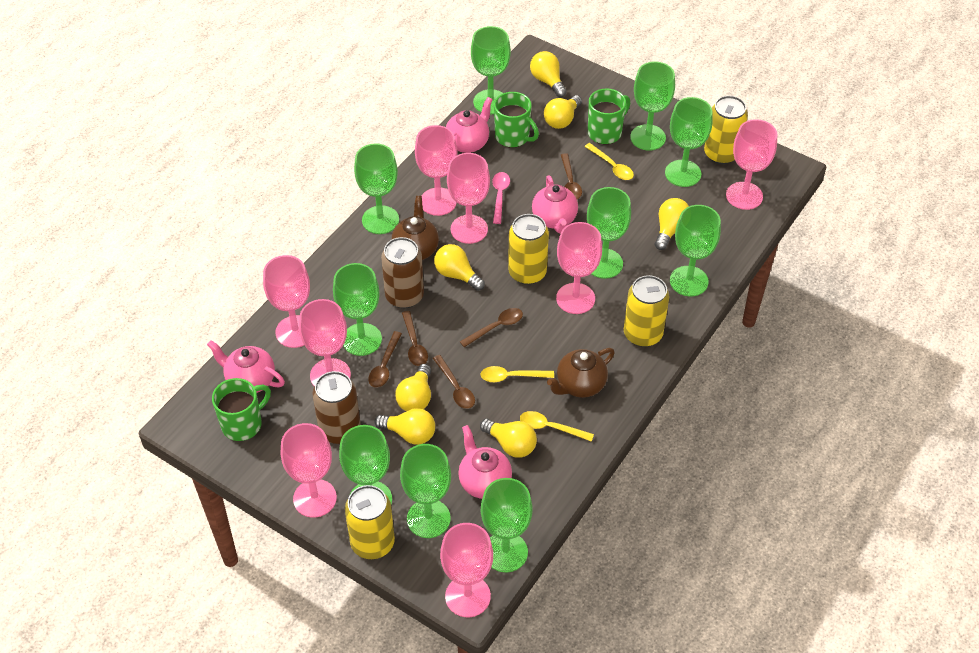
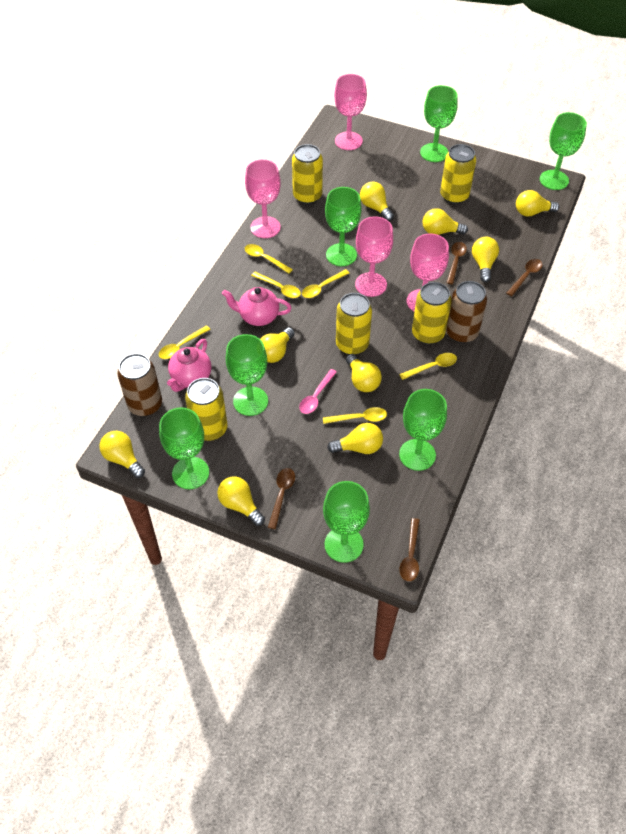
brown spoon: [368,331,402,388] [402,311,428,366] [433,355,475,409] [460,308,523,347] [561,153,582,199] = 5 -> [268,468,295,529] [400,518,420,582] [447,242,467,285] [506,259,543,296] = 4
brown teapot: [392,196,439,260] [547,348,615,398] = 2 -> none = 0
green goblet: [333,263,382,356] [339,425,392,504] [354,143,399,234] [400,444,451,538] [471,26,511,114] [481,478,533,573] [587,187,631,279] [630,61,675,151] [665,97,713,187] [670,205,721,296] = 10 -> [159,407,209,489] [226,334,268,416] [323,481,370,563] [325,187,361,266] [399,389,447,471] [420,85,458,162] [540,112,587,190] = 7
green mug: [212,378,271,441] [494,92,539,148] [588,88,630,144] = 3 -> none = 0
pink goblet: [263,255,310,348] [281,423,337,518] [299,299,351,386] [415,125,457,216] [440,523,493,617] [447,153,490,244] [556,222,602,314] [726,119,777,210] = 8 -> [245,159,281,238] [334,74,367,150] [355,216,393,297] [407,233,449,312] = 4
pink teapot: [207,340,285,393] [446,97,493,153] [458,425,512,499] [532,175,578,233] = 4 -> [167,339,211,392] [222,287,292,326] = 2
yellow can: [345,485,395,559] [508,214,549,285] [624,275,670,347] [704,96,748,164] = 4 -> [185,378,228,441] [292,144,323,204] [336,293,372,355] [412,282,452,344] [440,144,476,204] = 5
yellow light bulb: [375,408,435,445] [395,364,431,411] [434,244,485,291] [480,419,537,458] [530,51,567,97] [544,95,582,129] [655,198,689,250] = 7 -> [99,431,145,478] [217,476,265,526] [260,327,295,363] [327,423,383,454] [346,354,382,392] [360,181,394,221] [423,208,468,235] [472,237,499,282] [516,190,560,217] = 9
yellow spoon: [480,366,554,382] [520,411,594,442] [585,143,634,180] = 3 -> [159,325,211,359] [245,244,293,274] [251,272,301,298] [302,269,350,298] [323,407,387,424] [399,353,457,380] = 6

